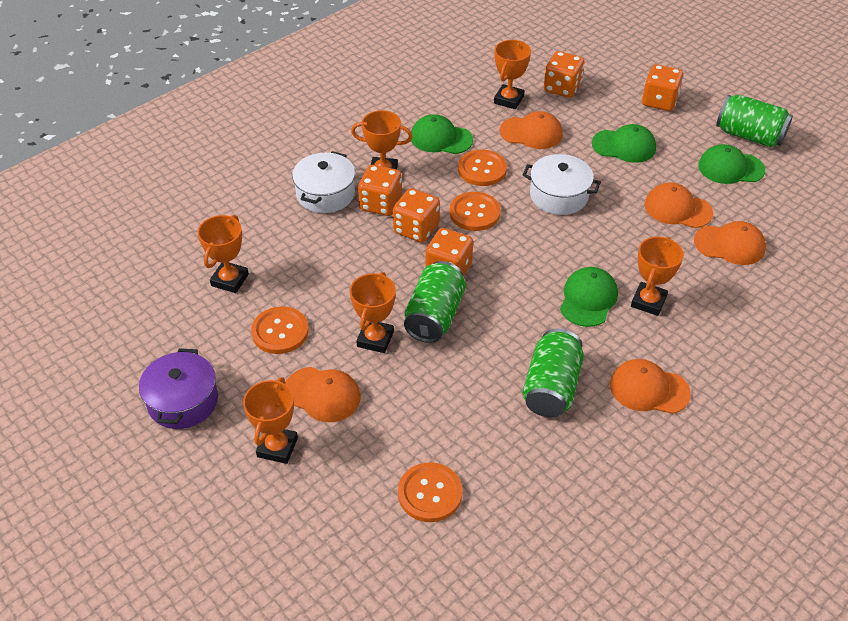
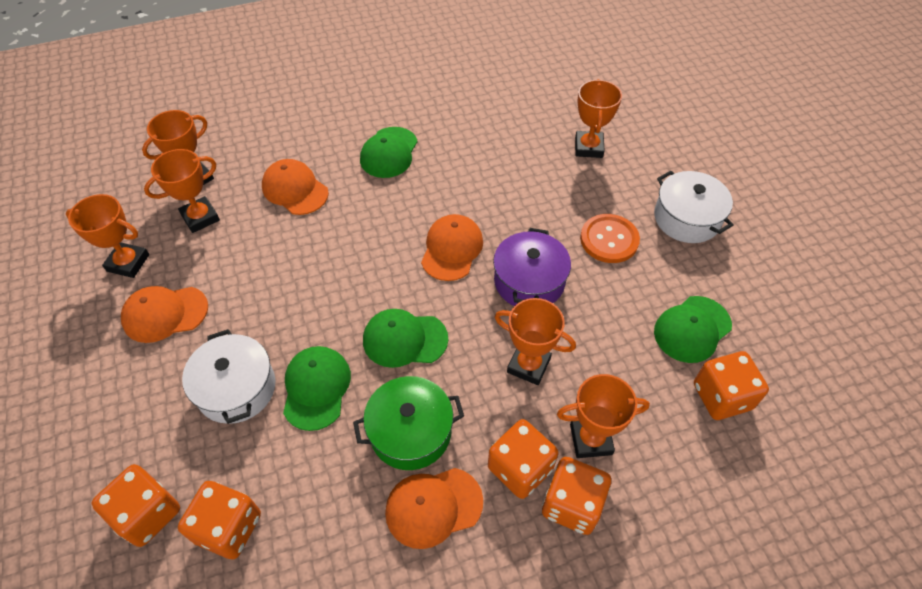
green can: [404,261,466,343] [522,328,584,417] [716,95,793,148] = 3 -> none = 0
green pot: none = 0 -> [353,376,464,470] = 1
orange button: [251,306,308,354] [398,462,463,522] [450,192,501,231] [458,150,507,186] = 4 -> [580,214,640,263] = 1
orange cap: [285,367,361,422] [500,111,563,149] [610,359,691,414] [644,183,713,228] [694,221,766,265] = 5 -> [121,286,208,343] [262,159,329,215] [385,468,483,549] [421,214,483,281] = 4

